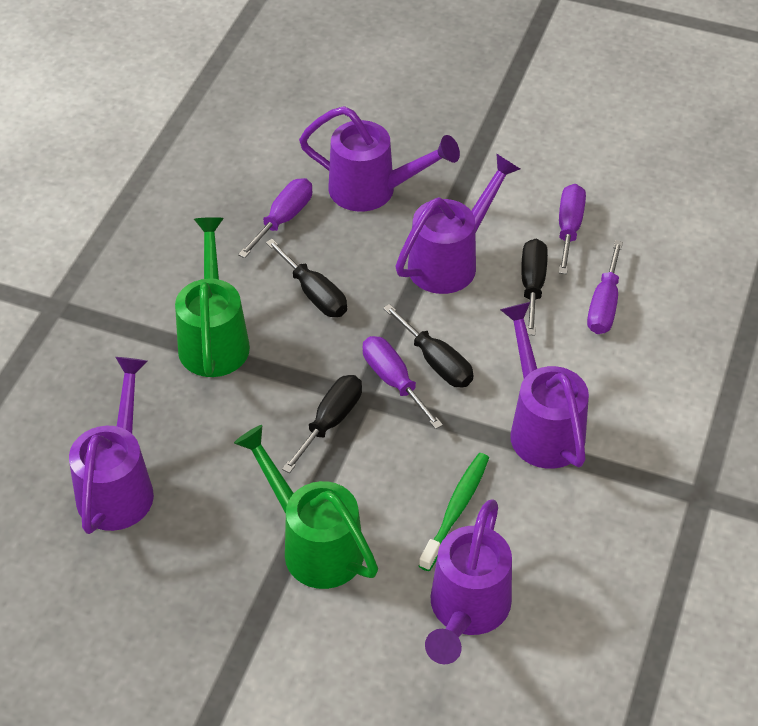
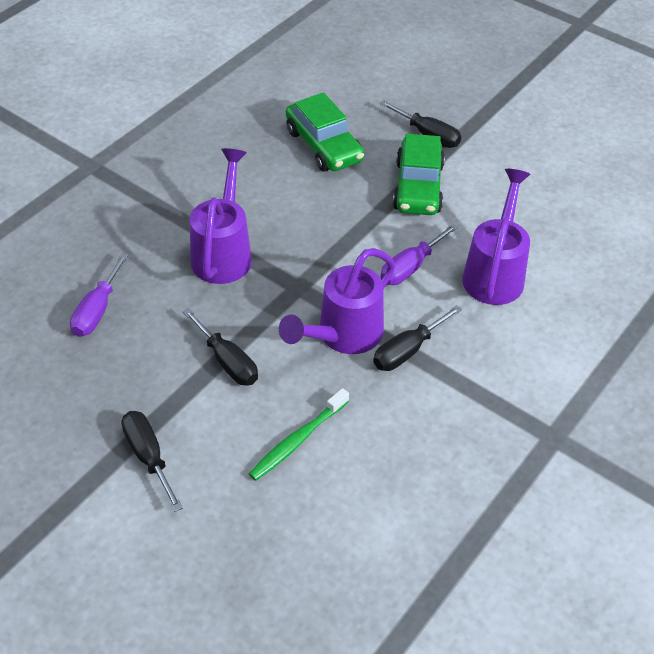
green car: none = 0 -> [286,92,364,171] [393,134,445,215] = 2
green watering can: [175,217,250,377] [234,425,378,589] = 2 -> none = 0
purple screwdriver: [238,178,312,258] [363,336,443,429] [559,184,586,274] [587,240,623,334] = 4 -> [70,253,129,337] [380,224,458,285] = 2
purple watering can: [69,357,154,534] [299,106,460,212] [395,153,520,294] [425,499,512,664] [500,302,589,469] = 5 -> [190,148,252,284] [279,248,395,354] [462,169,531,305] = 3

